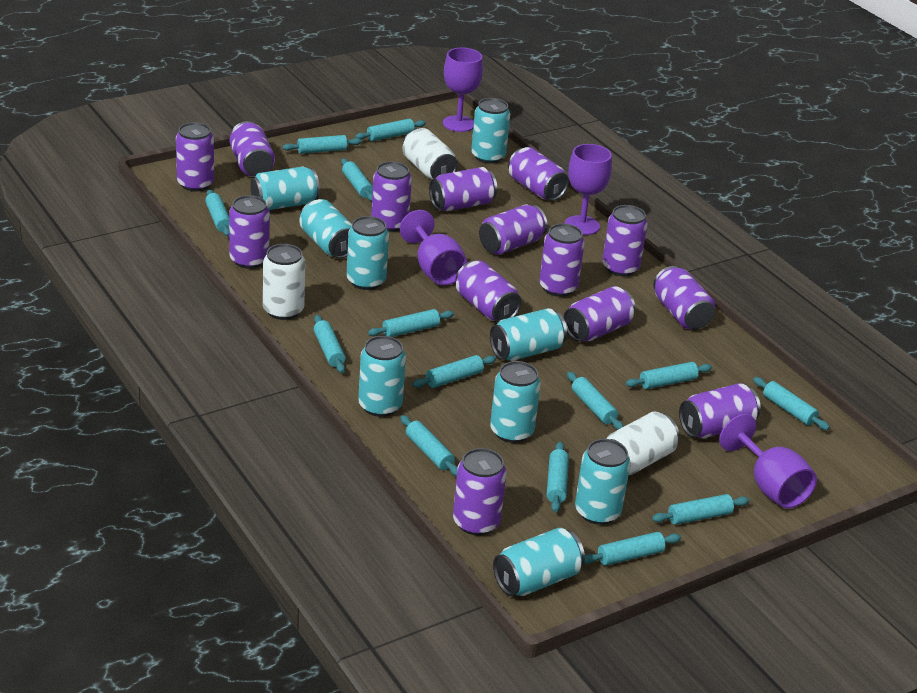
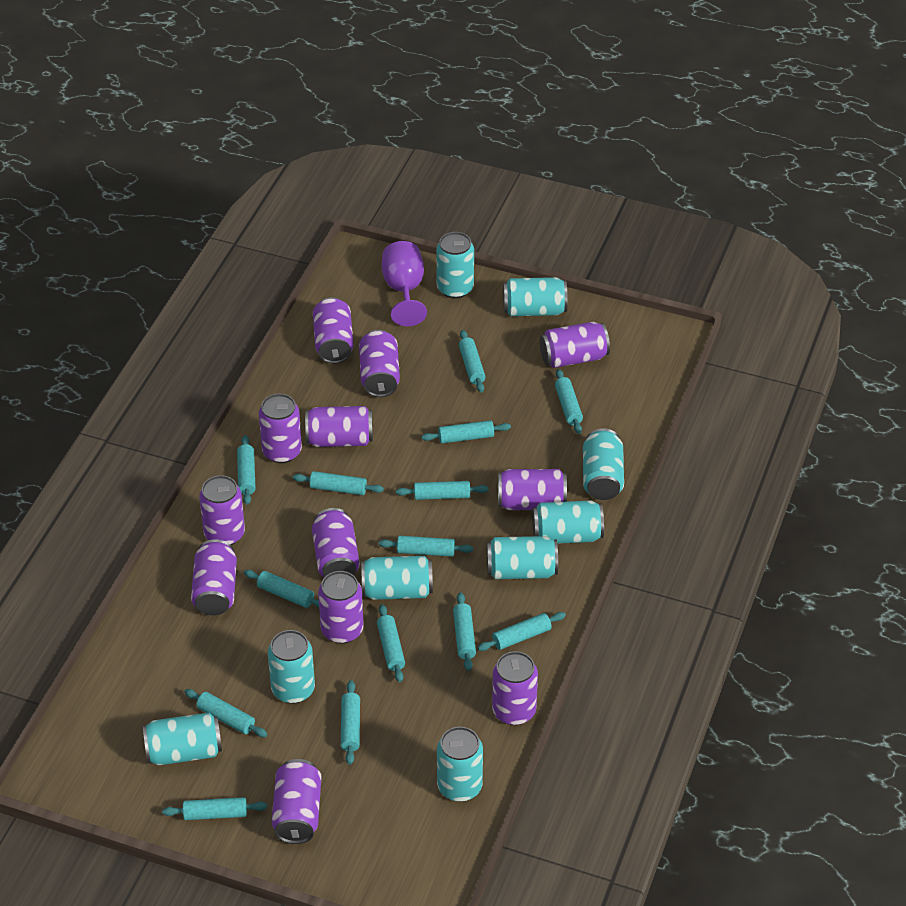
purple can: [176,122,214,192] [229,195,270,269] [230,121,275,177] [371,161,412,232] [429,167,497,211] [453,448,507,535] [456,260,521,322] [479,205,547,255] [508,147,569,201] [539,224,585,297] [563,286,636,342] [602,205,648,276] [653,266,715,329] [679,383,761,438] = 14 -> [191,539,237,615] [199,475,245,545] [259,394,302,463] [272,759,321,844] [305,406,373,447] [312,508,360,578] [313,297,354,364] [318,571,364,644] [359,330,400,397] [492,651,538,725] [498,469,567,510] [540,322,610,368] = 12
purple goblet: [399,210,467,285] [443,48,483,132] [564,144,612,235] [719,414,817,509] = 4 -> [382,241,427,326] = 1
white can: [263,244,306,320] [403,128,458,180] [607,412,679,475] = 3 -> none = 0

